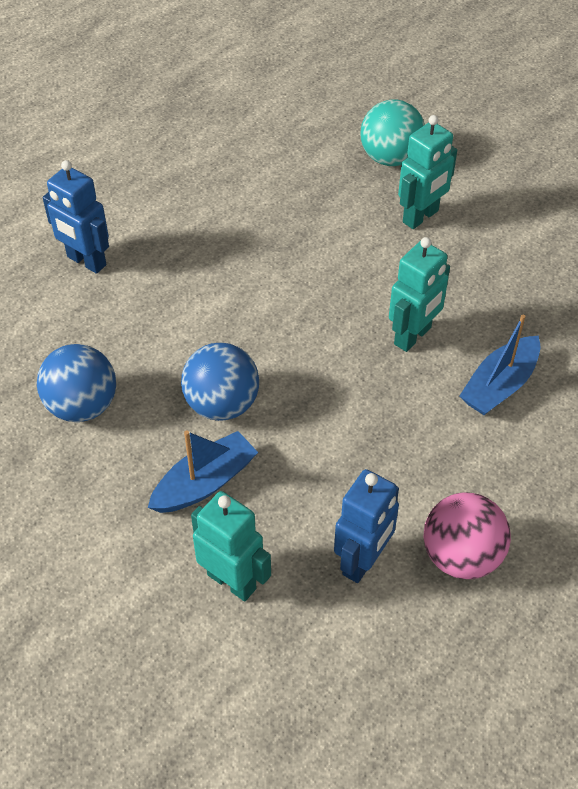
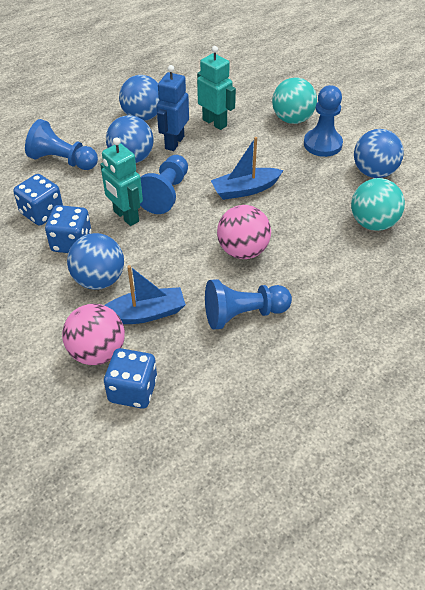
blue ball: [37,344,116,422] [181,343,259,421] = 2 -> [67,233,124,289] [106,115,154,163] [119,75,160,121] [354,129,404,178] = 4
blue dice: none = 0 -> [13,174,63,226] [45,205,92,253] [104,348,157,409] = 3
blue pawn: none = 0 -> [25,119,98,170] [140,155,188,214] [205,279,292,330] [304,85,343,157] = 4
blue robot: [43,160,109,274] [334,469,399,583] = 2 -> [157,65,189,151] = 1
pink ball: [424,492,511,579] = 1 -> [62,304,125,365] [217,205,271,259] = 2
turquoise ball: [360,100,425,166] = 1 -> [272,77,317,124] [351,178,405,231] = 2
turquoise robot: [191,491,271,601] [389,237,450,352] [398,115,457,229] = 3 -> [100,137,143,226] [197,46,236,130] = 2

